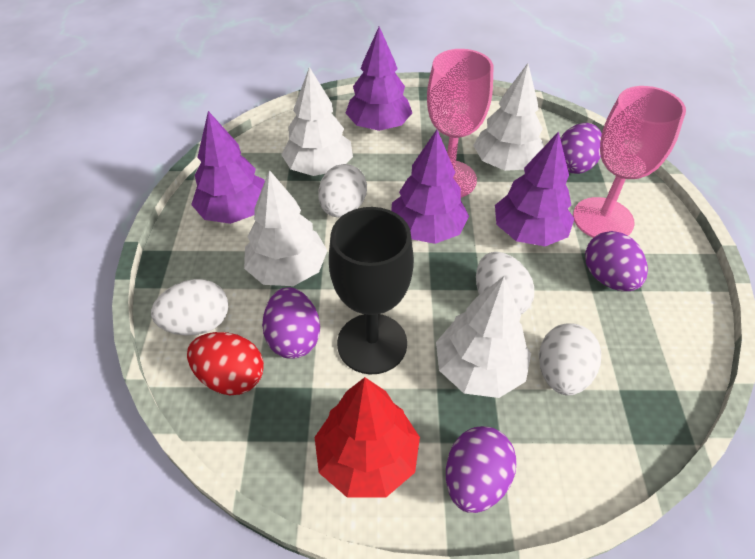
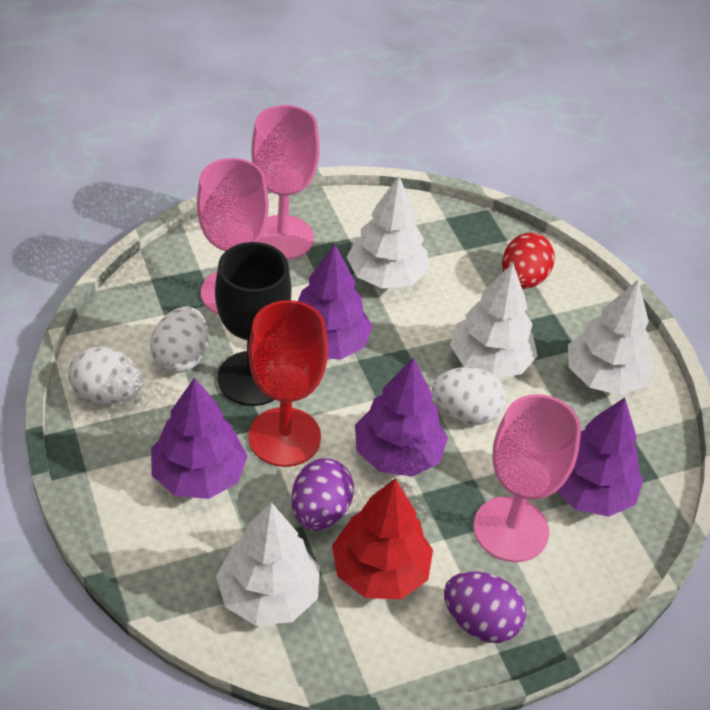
pink goblet: [427,49,494,198] [573,86,686,238] = 2 -> [197,158,269,315] [252,105,320,260] [474,394,581,562] = 3
purple egg: [262,287,320,359] [446,426,517,513] [560,123,602,174] [585,231,648,291] = 4 -> [291,458,354,531] [444,572,526,643] = 2
red goblet: none = 0 -> [248,300,328,467] = 1
white egg: [151,279,228,336] [318,164,367,217] [476,252,534,314] [539,323,601,396] = 4 -> [68,347,143,404] [150,306,208,373] [432,367,506,425] = 3

